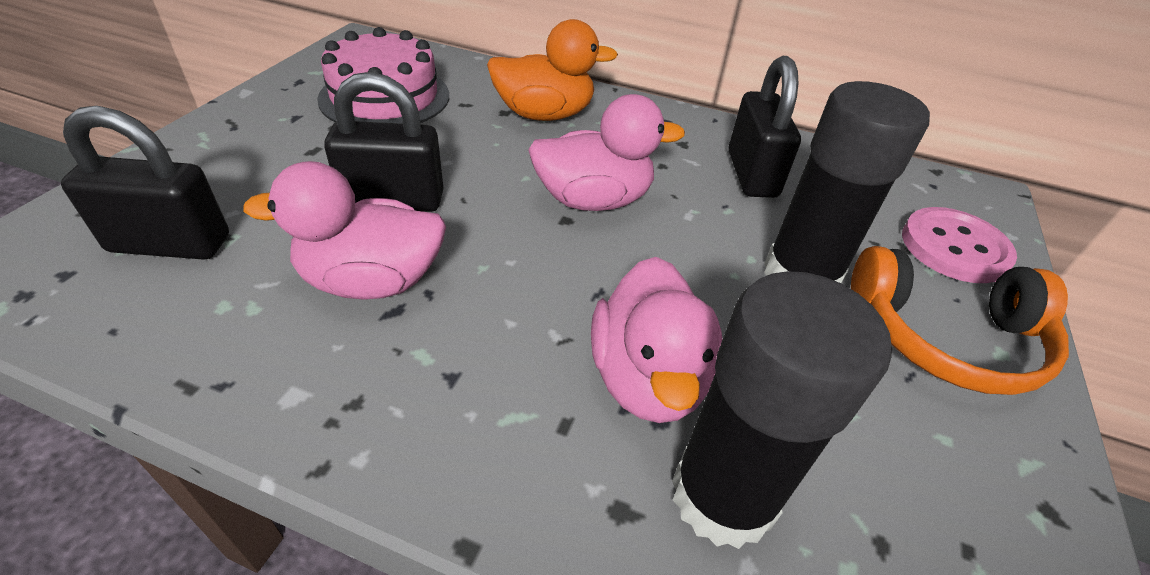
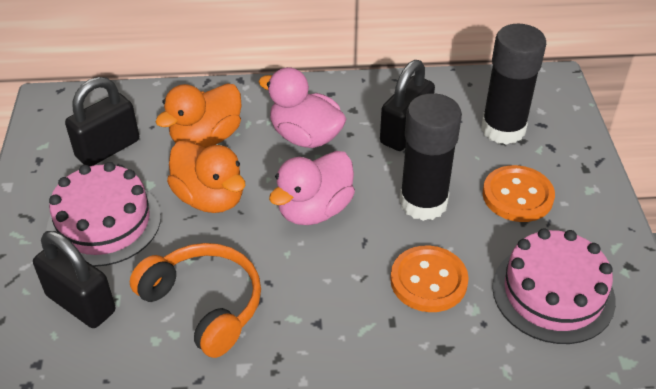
orange button: none = 0 -> [390,246,469,312] [483,165,555,222] = 2
orange duck: [487,19,618,121] = 1 -> [156,84,242,148] [167,140,245,213] = 2
pink button: [902,207,1017,283] = 1 -> none = 0
pink cake: [317,27,449,124] = 1 -> [46,162,161,267] [492,228,616,344] = 2
pink duck: [243,161,446,300] [528,94,685,211] [591,257,722,423] = 3 -> [258,67,346,148] [269,151,355,225] = 2

